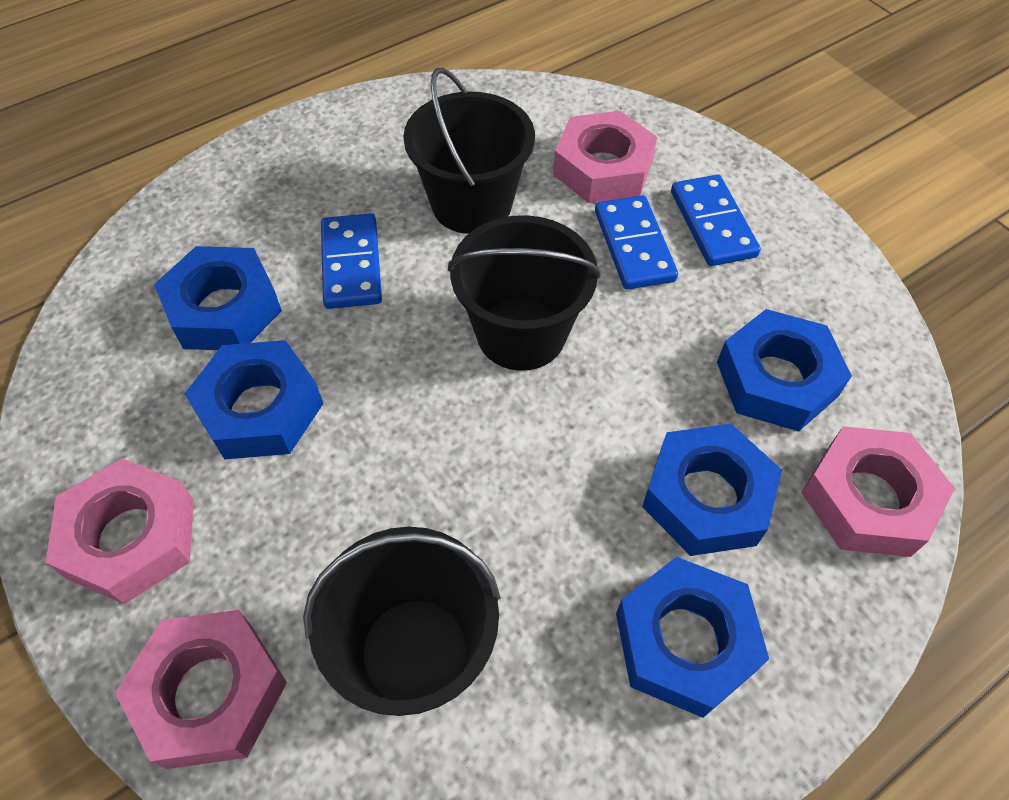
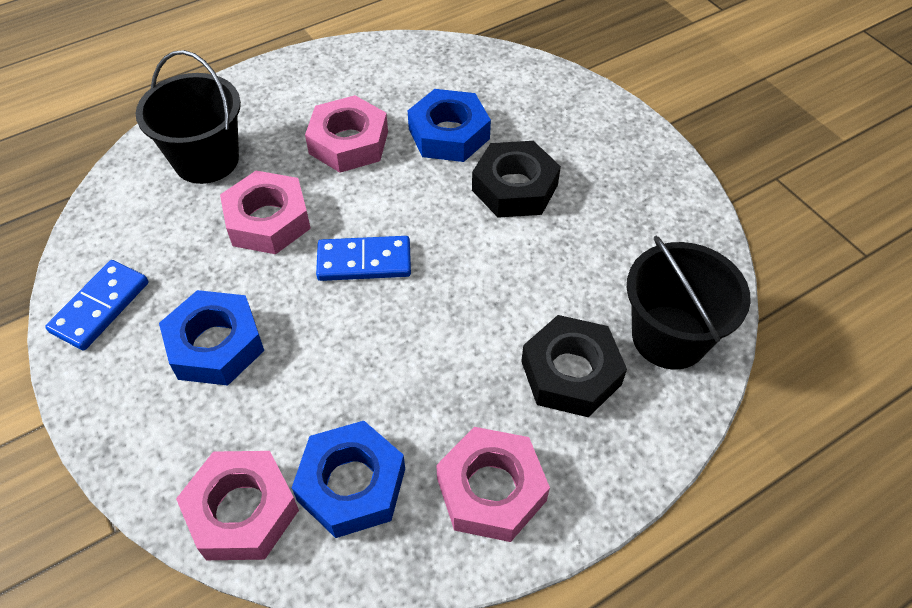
black bucket: [303,527,501,716] [403,68,535,234] [448,215,600,371] = 3 -> [136,50,241,184] [627,236,751,370] = 2
black nut: none = 0 -> [472,141,561,218] [521,315,627,417] = 2
blue domino: [321,213,382,309] [595,195,678,290] [671,175,761,266] = 3 -> [45,260,148,351] [316,236,411,281] = 2
blue nut: [154,246,282,350] [185,340,323,460] [616,557,769,718] [642,424,782,556] [717,309,852,431] = 5 -> [159,290,264,386] [292,421,405,538] [408,89,491,162] = 3

